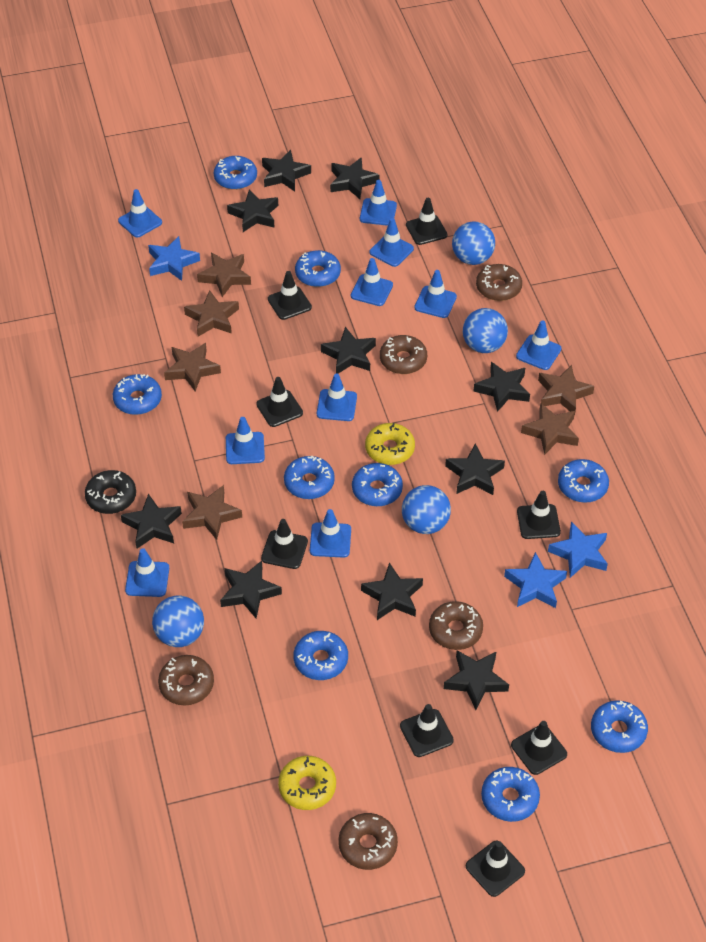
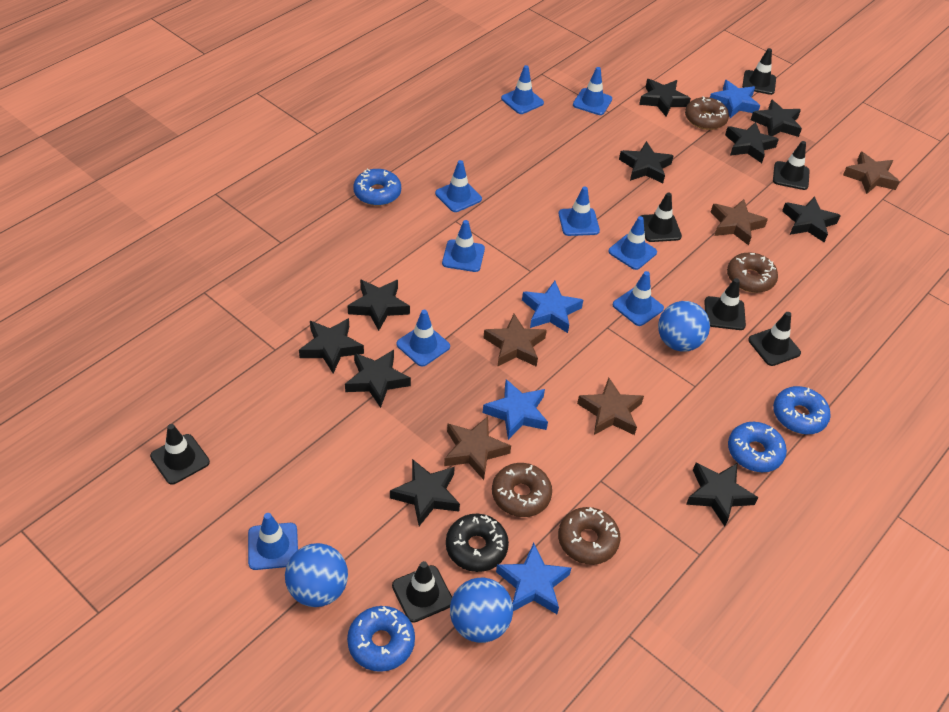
black traffic cone: [256,377,303,427] [261,519,308,569] [268,271,312,320] [400,704,454,757] [406,198,448,245] [466,841,525,897] [511,721,567,775] [517,491,561,539] = 8 -> [150,424,210,484] [392,561,452,623] [641,193,682,242] [704,278,746,330] [742,48,776,95] [748,312,801,366] [773,141,810,190] = 7
blue ball: [152,596,204,647] [402,485,451,534] [452,221,495,265] [463,308,508,353] = 4 -> [285,543,348,607] [450,578,513,643] [658,301,710,352] = 3
blue donut: [113,374,162,415] [214,156,257,190] [284,455,335,499] [293,631,348,680] [295,250,341,287] [352,463,403,506] [481,767,540,822] [558,459,609,503] [591,700,648,753] = 9 -> [347,606,415,672] [353,168,401,206] [728,422,787,472] [773,386,831,434] = 4
blue star: [148,236,200,281] [504,552,567,608] [548,521,608,578] = 3 -> [483,379,548,440] [496,543,571,614] [522,281,583,333] [710,80,760,118] = 4
blue traffic cone: [118,189,162,237] [125,548,169,597] [226,417,265,464] [310,509,351,558] [317,373,357,421] [351,258,393,306] [360,180,397,226] [369,218,414,267] [414,270,457,318] [516,320,562,370] = 10 -> [248,513,298,570] [396,310,450,366] [435,160,482,212] [442,220,485,272] [501,65,544,114] [559,186,600,236] [573,67,612,115] [608,216,657,270] [613,271,664,326] = 9
brown donut: [158,655,214,705] [338,813,398,870] [380,335,427,374] [429,601,483,650] [476,264,522,301] = 5 -> [492,463,552,517] [558,507,620,565] [685,96,729,130] [727,252,778,293] = 4
brown star: [164,343,221,391] [182,485,242,540] [184,290,239,337] [197,253,251,297] [521,403,579,455] [538,365,594,412] = 6 -> [444,416,511,480] [483,314,547,367] [577,378,644,435] [711,199,768,246] [843,152,900,194] = 5
yellow donut: [278,756,336,810] [365,423,415,465] = 2 -> none = 0

